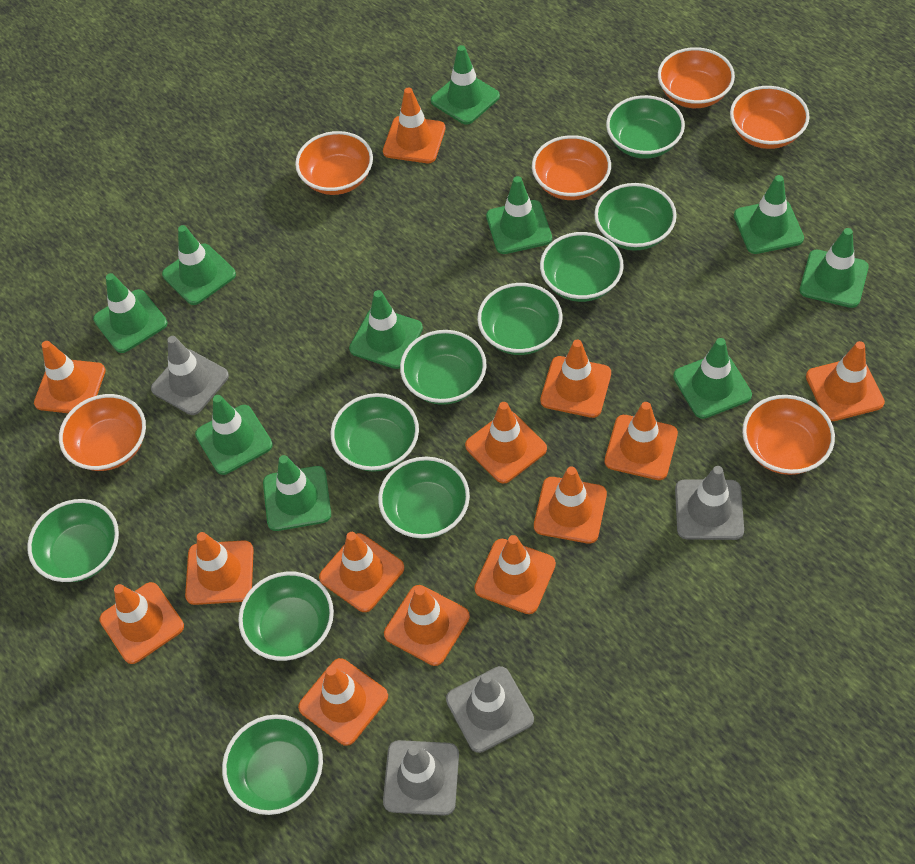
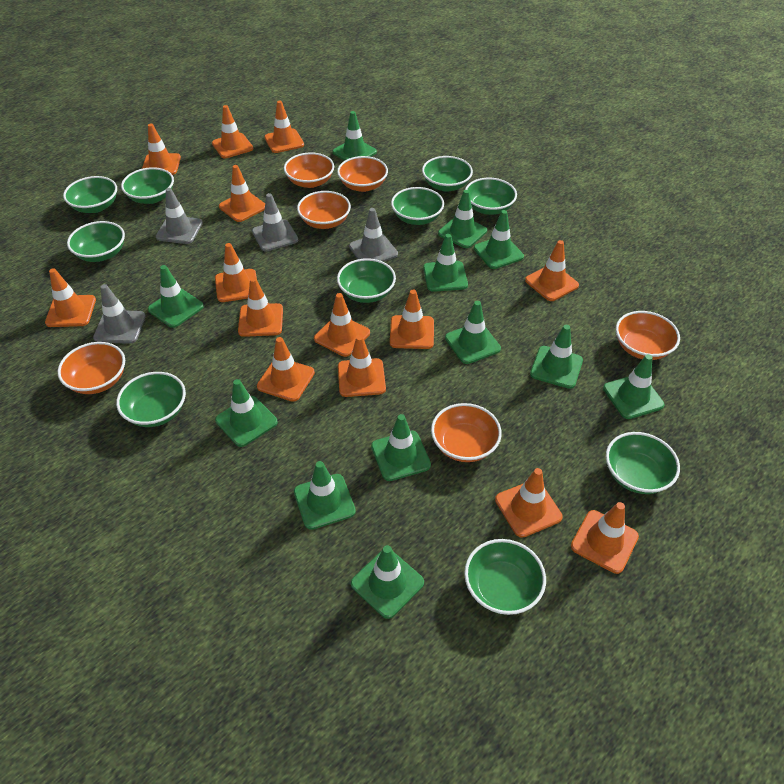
green traffic cone: [93,273,167,353] [162,225,236,305] [195,395,273,475] [263,455,331,531] [349,290,423,369] [431,45,500,125] [486,176,552,254] [673,338,752,419] [734,175,804,254] [800,228,869,308] = 10 -> [148,265,204,328] [215,379,278,447] [294,461,356,530] [332,111,377,161] [351,545,424,619] [371,414,431,481] [423,234,468,292] [438,190,487,248] [445,301,501,364] [474,210,524,269] [530,325,583,389] [603,354,664,419] = 12
orange traffic cone: [34,341,106,413] [99,582,184,664] [185,532,254,605] [298,658,388,746] [319,532,404,612] [383,88,445,163] [384,585,470,666] [465,402,547,484] [474,535,556,614] [534,466,607,544] [540,340,611,418] [605,402,678,480] [806,341,885,421] = 13 -> [45,268,96,327] [142,124,181,175] [212,105,253,158] [215,243,257,302] [219,165,265,222] [238,277,283,337] [257,337,315,402] [264,100,304,153] [314,293,370,357] [338,335,386,397] [390,290,434,349] [495,468,563,538] [525,240,579,301] [571,502,639,574] = 14

